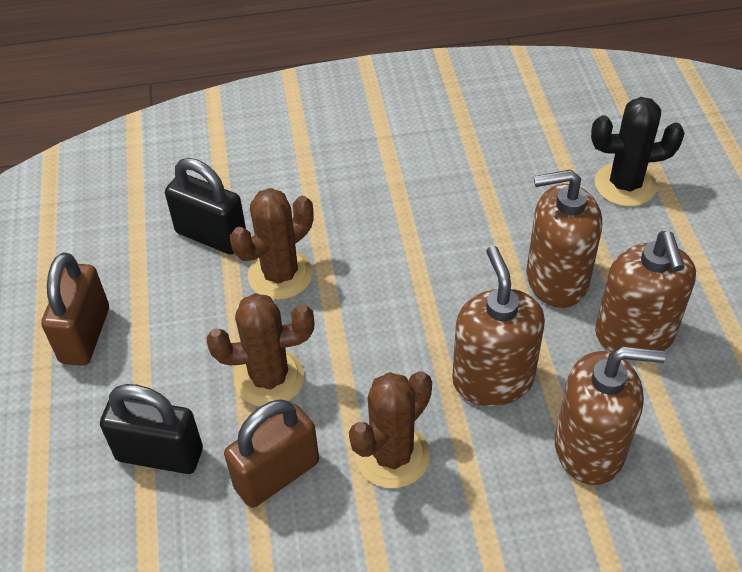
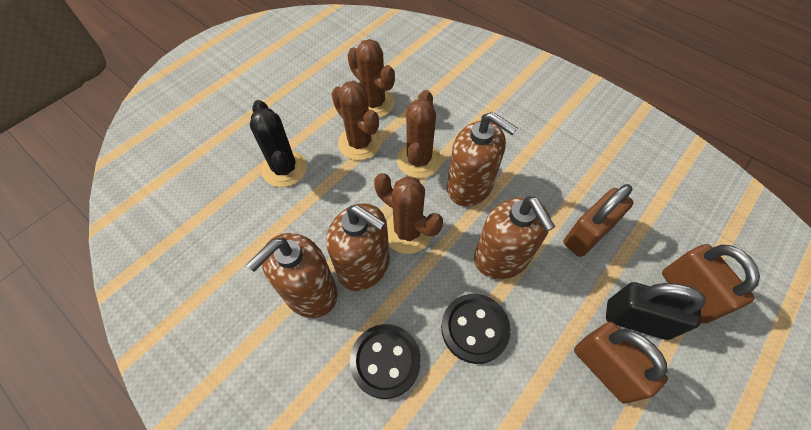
black button: none = 0 -> [350,324,421,399] [441,294,511,364] = 2
black padlock: [100,384,203,474] [165,158,246,255] = 2 -> [606,282,706,340] = 1
brown cactus: [206,293,314,407] [230,188,314,300] [349,371,432,488] = 3 -> [332,81,381,160] [347,39,395,118] [374,173,443,254] [397,90,441,178] = 4
brown padlock: [41,253,109,366] [224,399,319,508] = 2 -> [563,184,634,257] [574,322,668,403] [662,244,760,324] = 3

